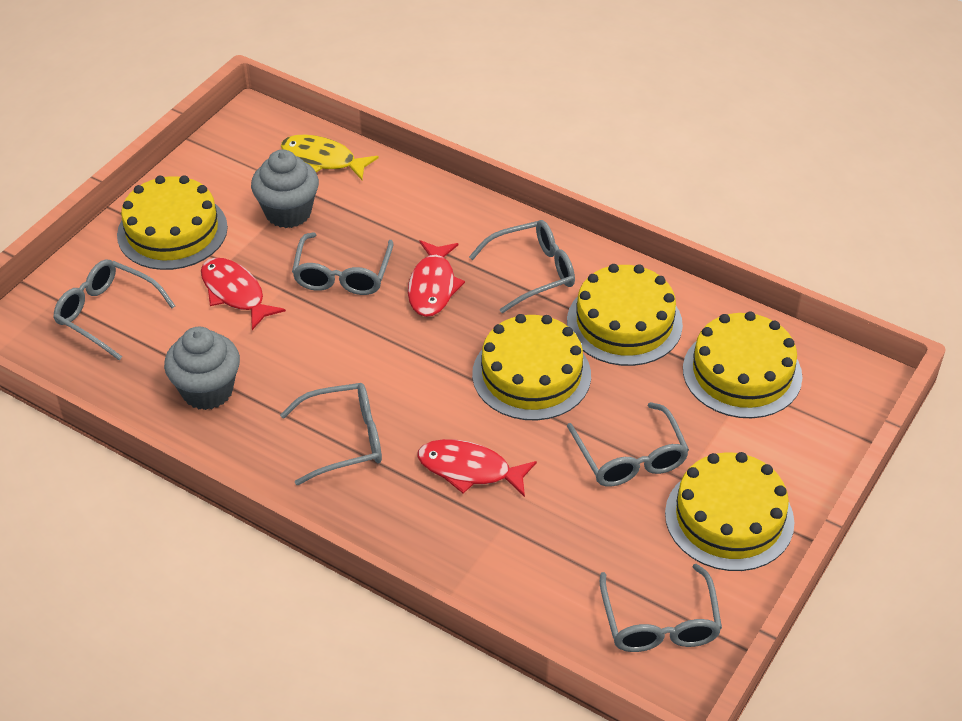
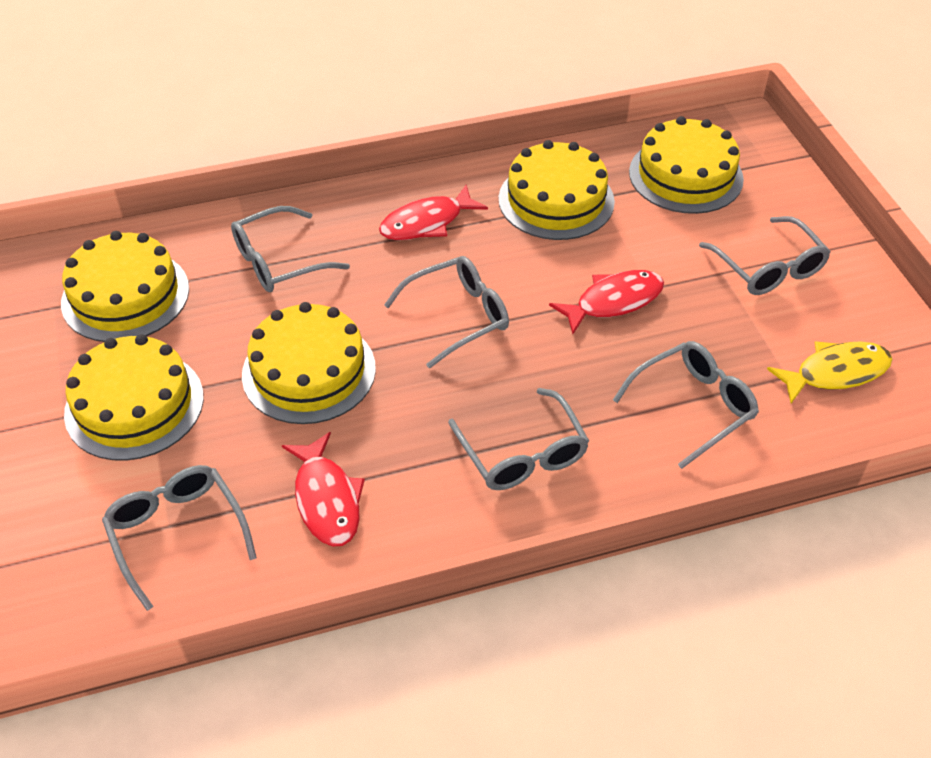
grey cupcake: [164,327,240,410] [251,150,319,228] = 2 -> none = 0

